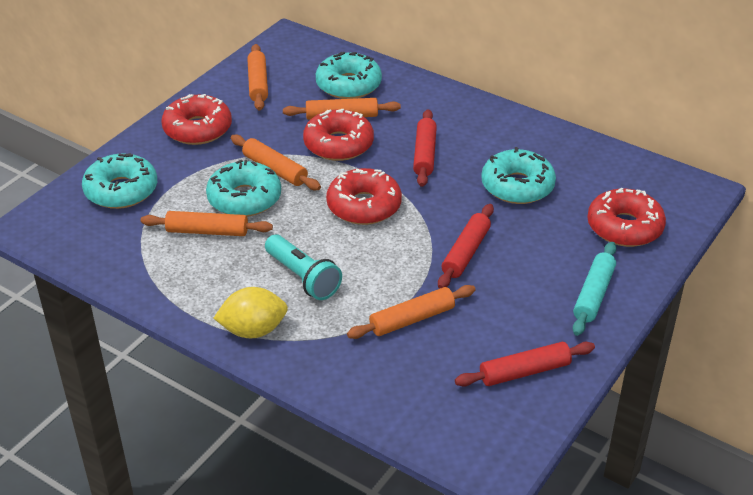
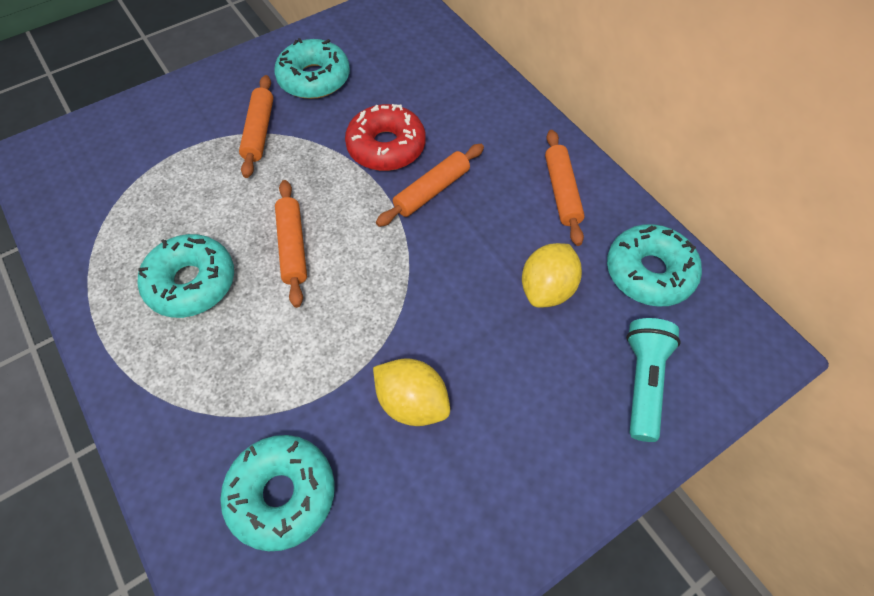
orange rolling pin: [141,211,273,236] [231,135,321,190] [247,44,268,111] [283,98,401,120] [347,285,476,339] = 5 -> [239,75,273,178] [275,180,307,308] [376,144,484,227] [545,130,585,246] = 4
red donut: [161,94,232,145] [303,109,374,161] [326,168,402,225] [587,188,666,247] = 4 -> [345,104,426,171] = 1
red rolling pin: [413,109,437,187] [438,204,494,289] [455,342,595,387] = 3 -> none = 0
turquoise rolling pin: [572,242,616,336] = 1 -> none = 0
yellow lemon: [213,287,288,338] = 1 -> [373,358,450,426] [522,243,582,308] = 2

